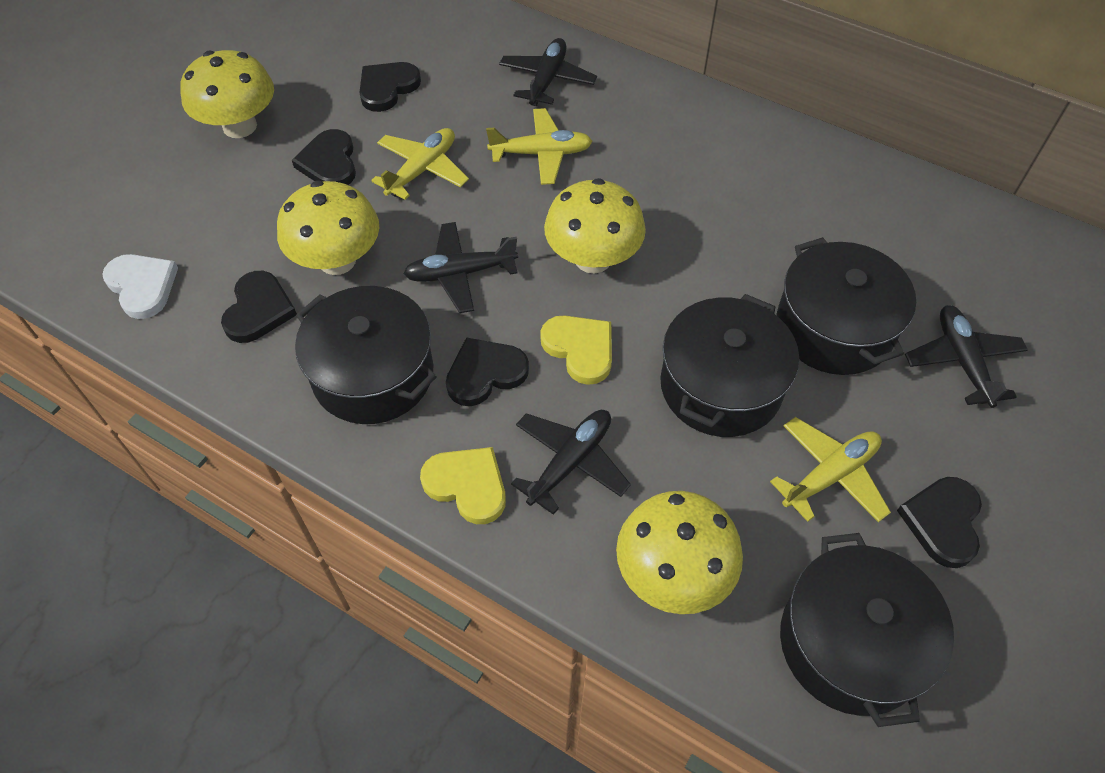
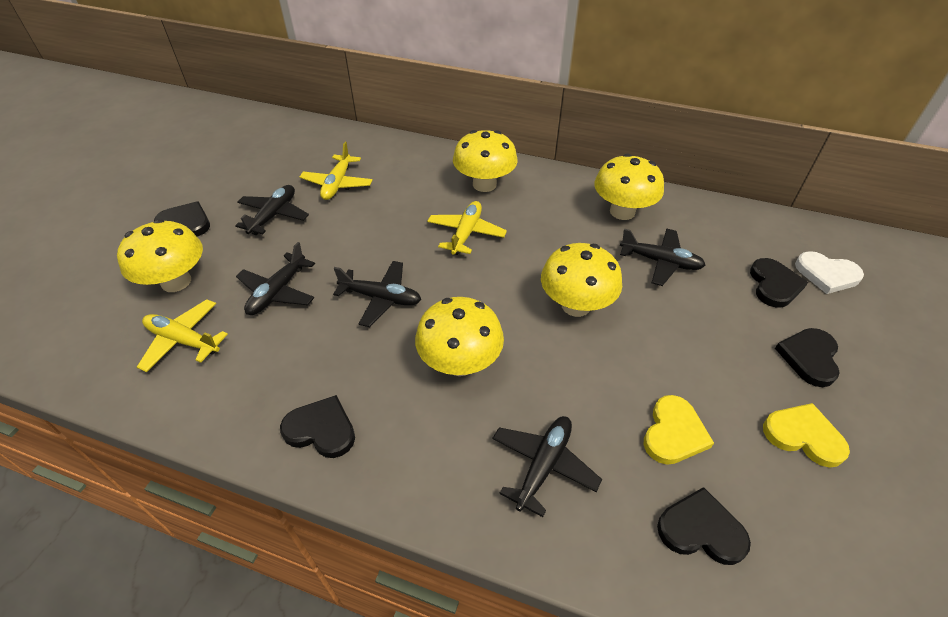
black plane: [403,222,518,313] [499,38,597,106] [511,410,631,515] [905,305,1028,408] = 4 -> [235,185,309,235] [236,242,315,315] [333,261,421,327] [492,416,602,517] [620,228,706,286] = 5
black pot: [295,286,437,424] [660,294,799,437] [777,237,916,375] [780,533,954,727] = 4 -> none = 0
yellow mushroom: [180,50,274,138] [277,181,379,275] [544,178,646,274] [616,491,743,614] = 4 -> [117,219,203,292] [415,297,504,376] [453,130,518,192] [541,243,622,317] [594,153,664,220] = 5

